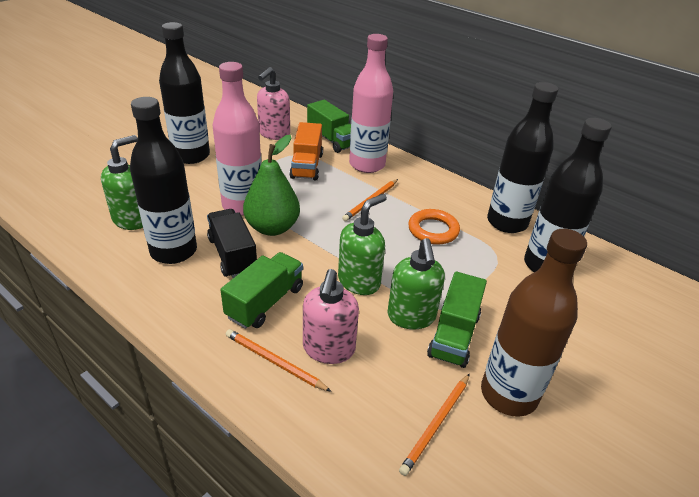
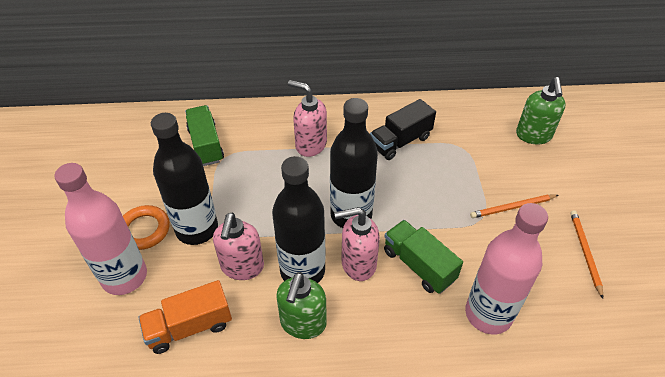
black bottle: [130,97,197,264] [159,22,210,164] [487,82,558,233] [524,118,612,272] = 4 -> [151,113,218,245] [272,156,326,283] [330,98,378,228] = 3
brown bottle: [481,229,587,417] = 1 -> none = 0
green pear: [243,135,300,236] = 1 -> none = 0
green soap dispenser: [101,135,143,230] [338,194,387,295] [388,238,445,330] = 3 -> [276,272,327,339] [516,77,566,145] = 2
green truck: [220,252,303,329] [307,100,351,153] [427,271,487,368] = 3 -> [185,105,224,166] [384,220,463,294] = 2
orange pencil: [226,329,332,392] [342,179,398,221] [399,373,470,476] = 3 -> [470,195,559,218] [570,210,603,299] = 2
pink soap dispenser: [257,67,290,140] [303,269,359,364] = 2 -> [213,213,264,280] [288,80,327,157] [334,207,380,281] = 3

